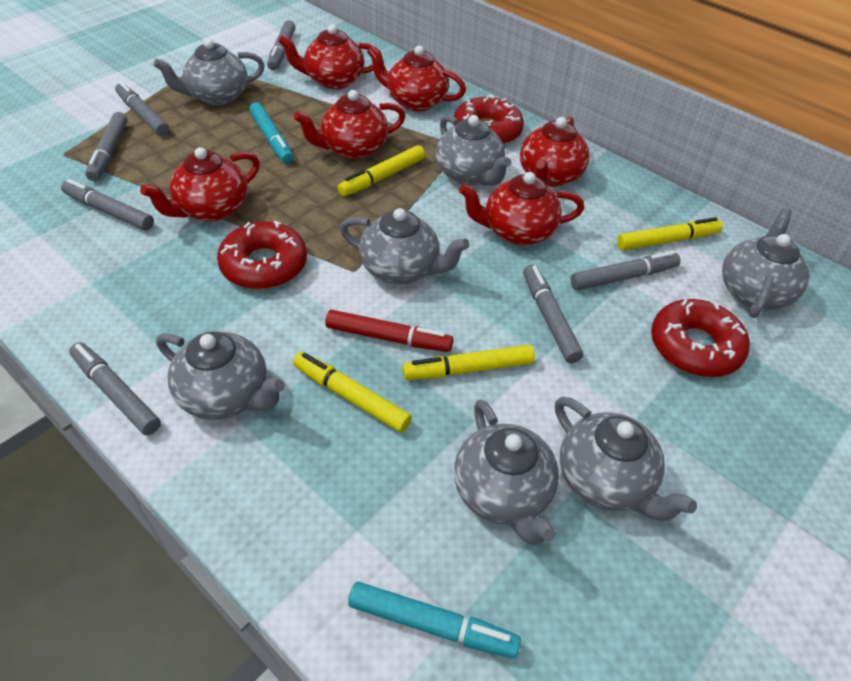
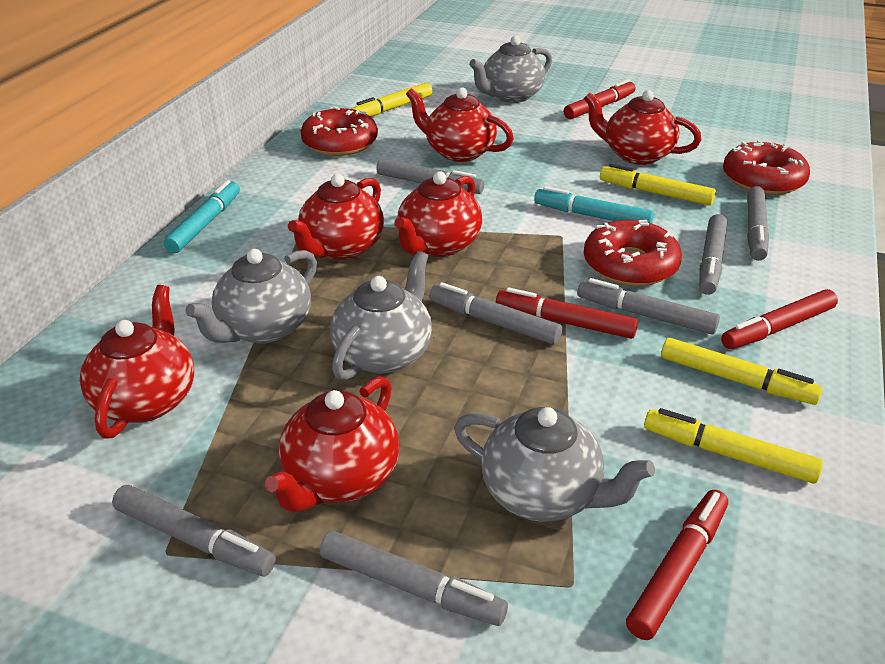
grey teapot: [153,38,265,105] [156,332,285,420] [340,208,469,284] [436,115,511,186] [454,399,559,545] [555,397,697,521] [722,208,810,318] = 7 -> [185,249,317,344] [330,251,432,380] [454,407,655,522] [469,36,552,103] = 4
red marker: [325,310,453,352] = 1 -> [496,287,638,339] [564,79,636,119] [626,490,728,640] [721,289,838,349] = 4

